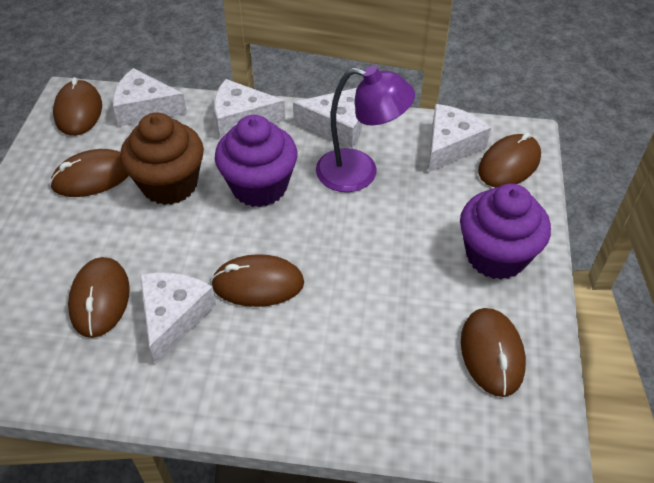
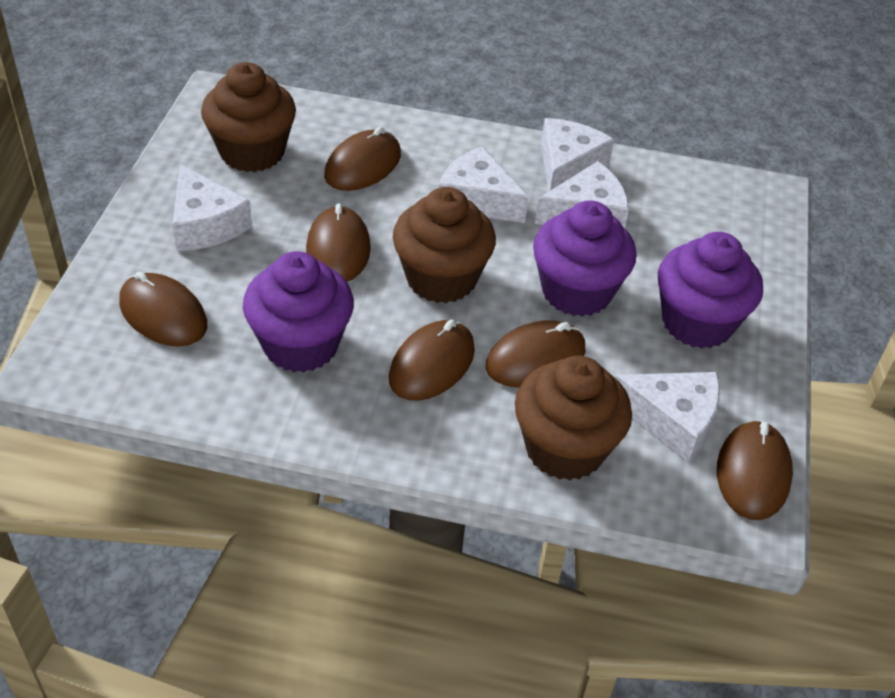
brown cupcake: [120,113,204,205] = 1 -> [201,62,296,172] [393,187,496,303] [515,356,632,481] = 3
purple cupcake: [215,115,297,207] [460,184,551,280] = 2 -> [243,251,354,373] [533,200,637,317] [658,232,763,349] = 3
purple lamp: [316,66,415,192] = 1 -> none = 0

